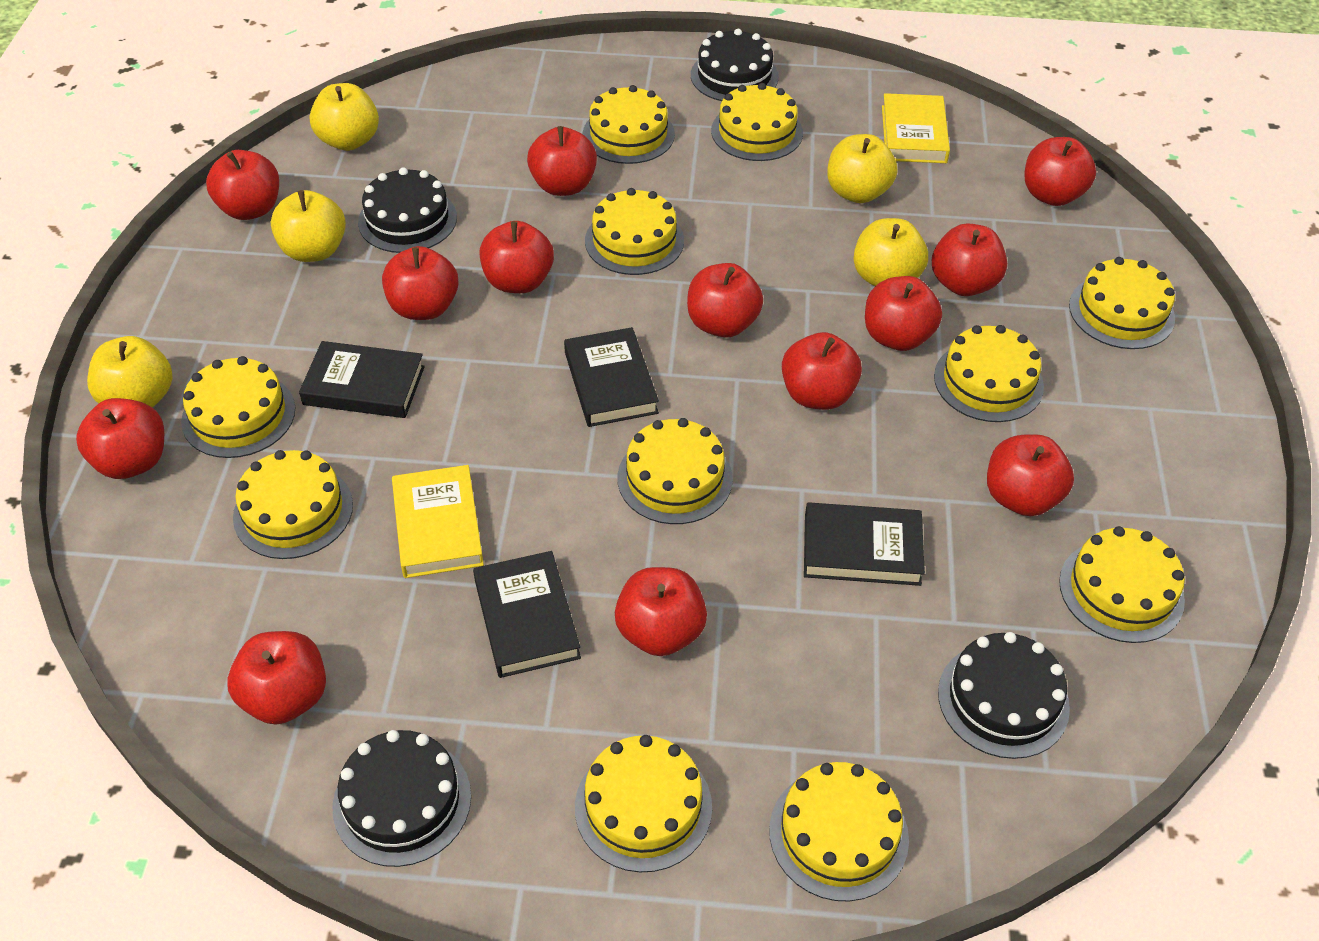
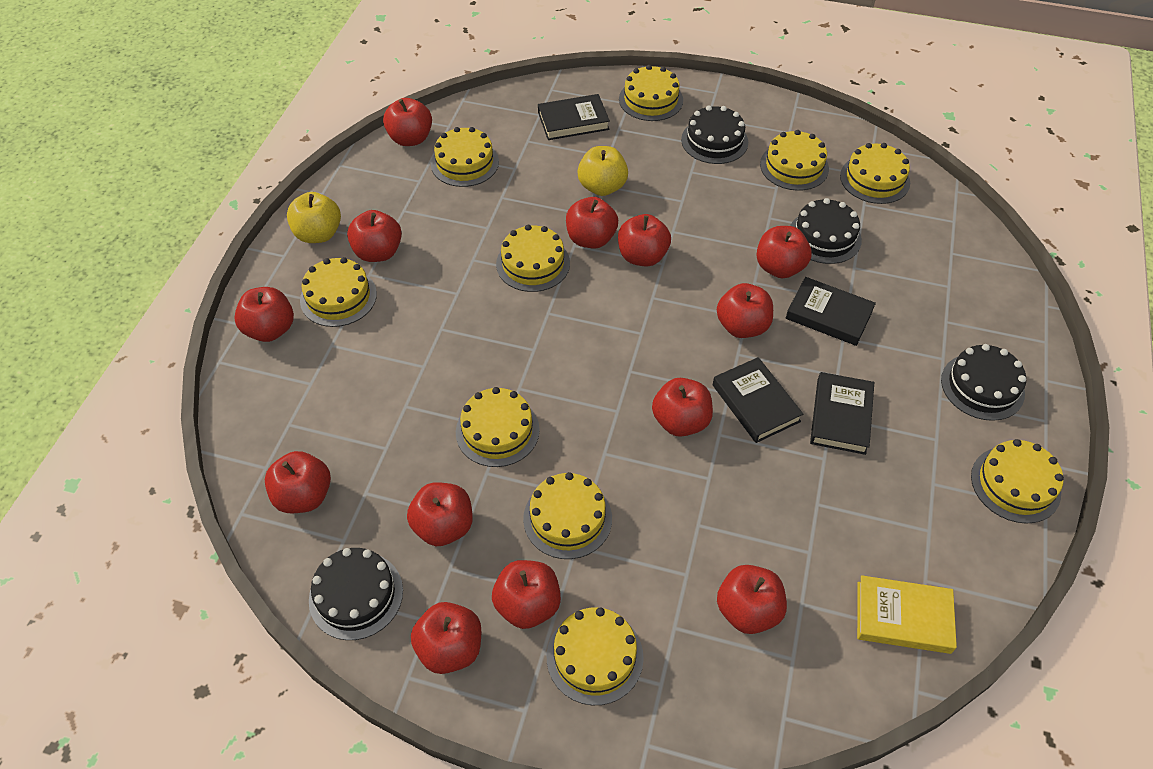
yellow apple: [87,336,172,408] [271,190,346,262] [310,83,379,151] [827,134,897,203] [854,218,928,286] = 5 -> [287,192,341,243] [577,146,628,196] = 2
yellow book: [392,465,484,578] [882,93,950,163] = 2 -> [857,575,957,654] = 1
yellow cake: [181,356,295,458] [233,450,353,559] [575,735,712,872] [583,85,675,164] [585,188,684,275] [617,418,733,524] [711,83,803,161] [769,762,909,901] [934,325,1044,422] [1059,526,1185,643] [1069,257,1175,349] = 11 -> [300,257,377,327] [431,127,499,187] [456,387,540,467] [496,225,570,292] [523,472,612,559] [547,607,644,705] [619,65,683,121] [760,130,829,191] [840,143,910,204] [971,439,1064,524] = 10

